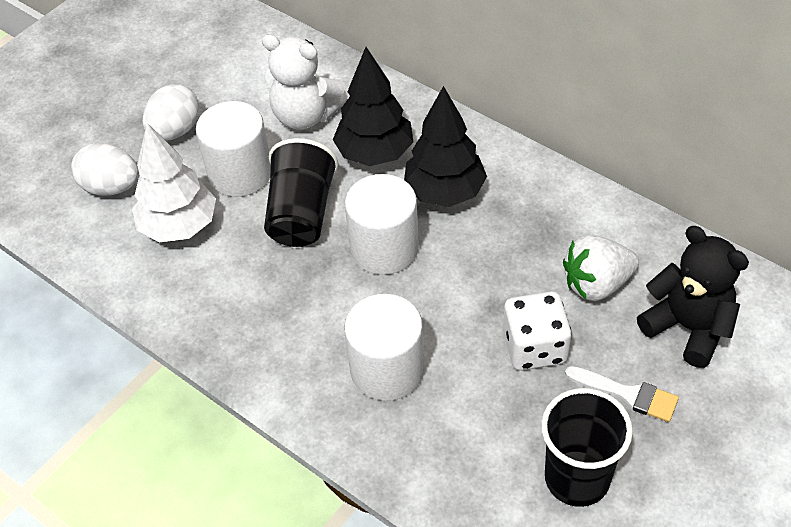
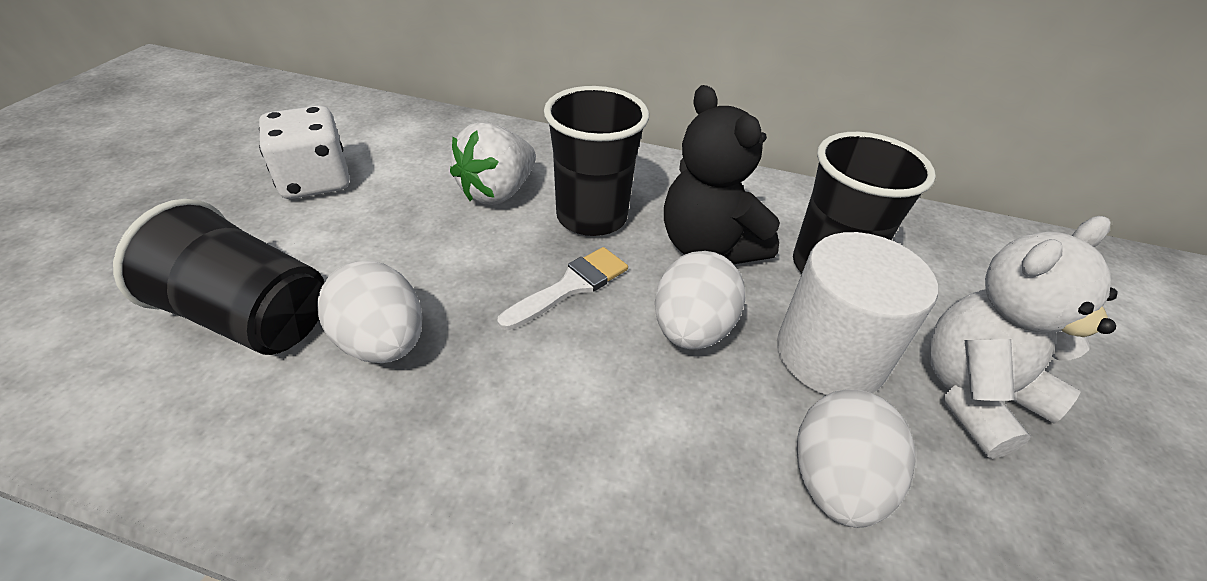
black cup: [264,138,339,247] [541,388,633,507] = 2 -> [113,199,324,355] [544,86,649,236] [793,132,936,273] = 3
black tree: [333,47,413,166] [404,86,487,207] = 2 -> none = 0
white cylinder: [196,101,271,197] [344,294,425,401] [345,174,419,275] = 3 -> [777,232,938,395] = 1
white egg: [71,143,139,196] [143,84,200,141] = 2 -> [317,261,423,363] [655,251,745,350] [797,390,915,528] = 3
white tree: [132,123,216,242] = 1 -> none = 0

